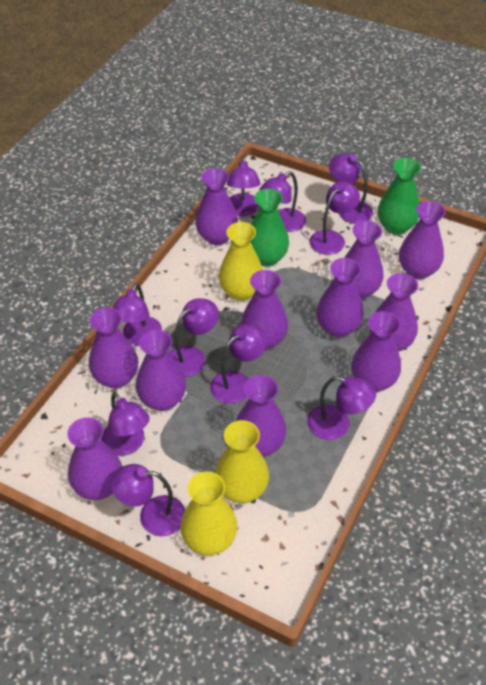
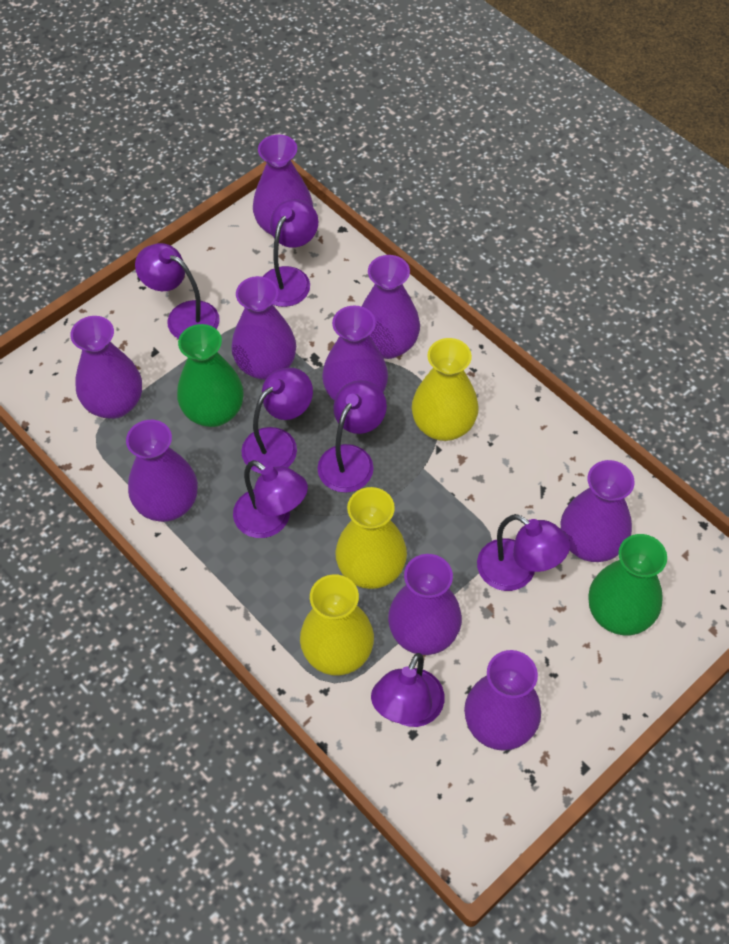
purple lamp: [101,392,150,456] [110,464,185,536] [113,283,162,346] [169,298,219,377] [210,324,267,404] [227,156,261,216] [259,171,306,232] [307,376,376,440] [310,181,360,255] [329,153,373,224] = 10 -> [135,243,220,339] [233,460,308,538] [241,367,313,474] [263,200,318,307] [317,380,387,493] [371,653,445,727] [477,514,570,591] = 7
purple vase: [67,417,122,500] [89,308,138,389] [136,330,186,411] [195,168,238,245] [236,375,286,456] [241,270,288,350] [316,258,364,338] [344,221,383,299] [351,311,401,392] [370,273,418,352] [399,201,446,279] = 11 -> [70,316,142,419] [126,420,198,522] [231,276,296,380] [253,134,313,236] [322,306,388,401] [361,255,420,359] [388,554,462,655] [464,650,541,751] [561,460,635,562] = 9

